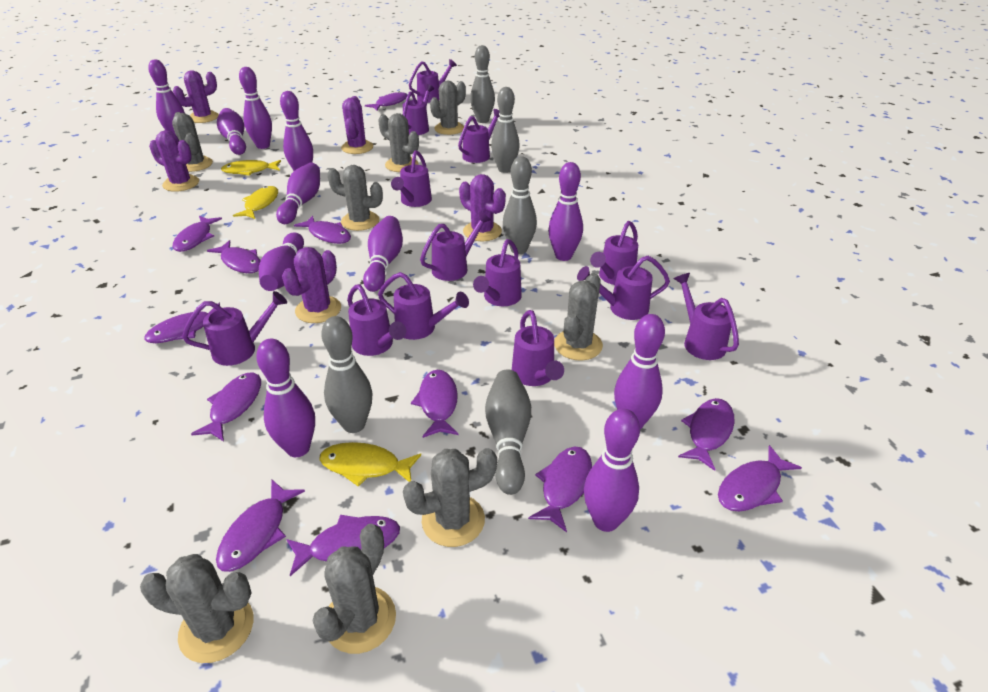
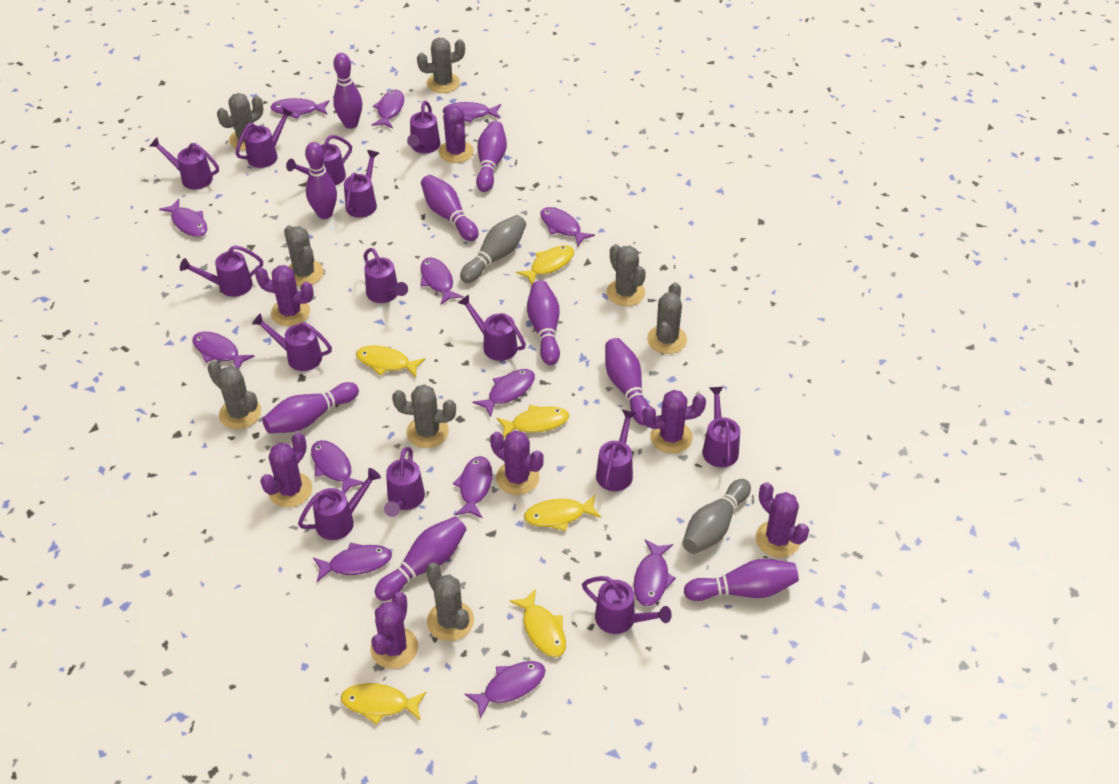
grey bowling pin: [321,316,372,433] [470,45,495,123] [485,370,531,495] [491,87,520,173] [503,156,537,254] = 5 -> [460,215,526,283] [682,479,751,554] = 2
purple bowling pin: [148,59,185,135] [217,108,246,155] [239,67,272,149] [256,339,315,457] [259,232,304,291] [276,163,320,224] [280,91,313,171] [363,216,403,292] [548,162,583,261] [584,409,640,532] [614,314,665,429] = 11 -> [262,382,359,433] [305,142,337,219] [333,53,362,129] [375,517,467,601] [421,175,479,241] [476,121,507,192] [527,280,560,365] [605,338,650,425] [684,559,799,601] = 9
purple cactus: [149,130,199,192] [173,70,219,123] [282,247,341,323] [341,96,373,154] [459,174,506,241] = 5 -> [255,265,314,326] [260,433,312,508] [370,592,418,669] [439,105,474,163] [490,430,544,495] [643,390,706,453] [755,482,809,558] = 7
purple fish: [144,303,220,343] [173,216,222,252] [191,373,261,441] [207,240,261,273] [216,479,305,572] [286,515,400,576] [294,215,351,244] [365,91,407,110] [411,370,459,438] [528,447,592,532] [678,398,735,471] [718,445,802,512] = 12 -> [159,199,207,237] [192,331,254,368] [271,98,330,119] [311,440,364,494] [313,542,392,582] [372,90,404,128] [420,258,463,305] [443,102,501,123] [453,456,492,519] [465,661,545,719] [473,369,535,417] [540,207,595,246] [634,539,676,606] = 13
purple watering can: [182,291,287,366] [347,284,406,356] [378,272,469,340] [391,150,432,207] [403,84,434,135] [409,59,457,103] [420,211,491,281] [458,109,500,163] [473,239,522,306] [512,310,564,386] [577,256,670,320] [590,221,638,285] [674,273,739,360] = 13 -> [150,137,219,189] [180,245,263,297] [235,107,293,168] [252,313,332,371] [286,135,352,185] [298,468,381,540] [344,150,379,218] [364,248,408,303] [384,447,425,517] [407,101,440,153] [458,295,526,361] [582,576,672,634] [596,410,636,491] [702,387,740,467] = 14
yellow fish: [221,160,281,176] [233,186,278,219] [319,442,421,487] = 3 -> [341,683,426,725] [356,346,425,377] [497,405,569,438] [510,589,566,657] [516,245,574,284] [524,495,601,531] = 6

